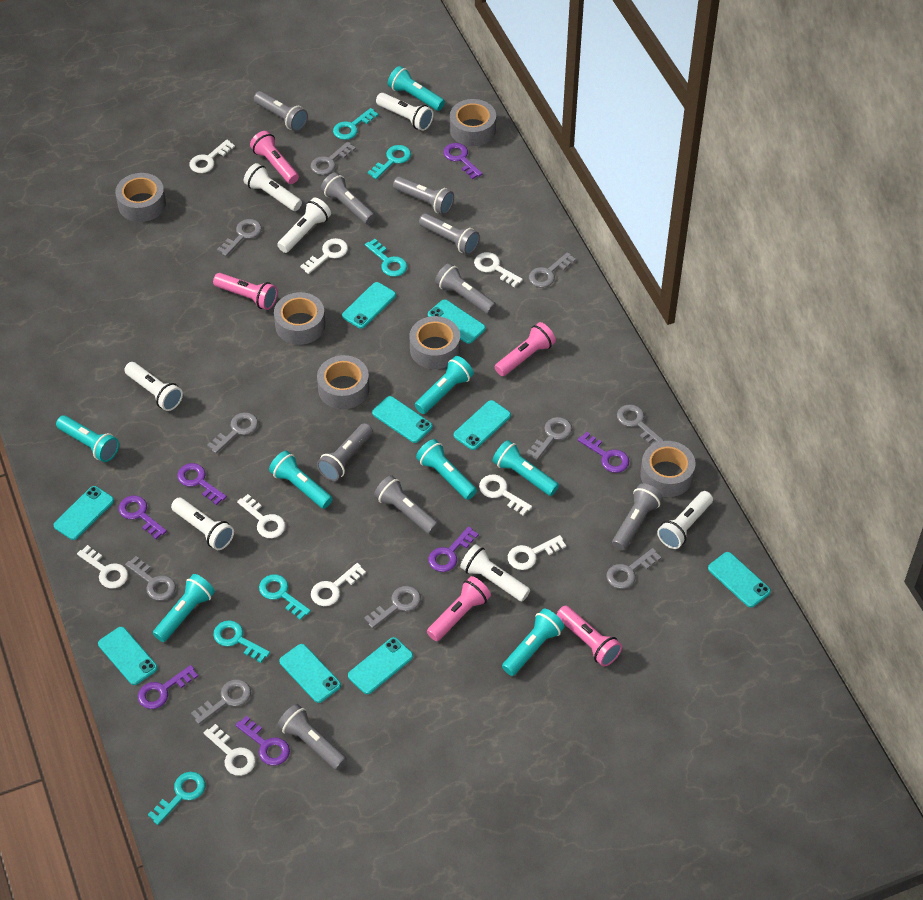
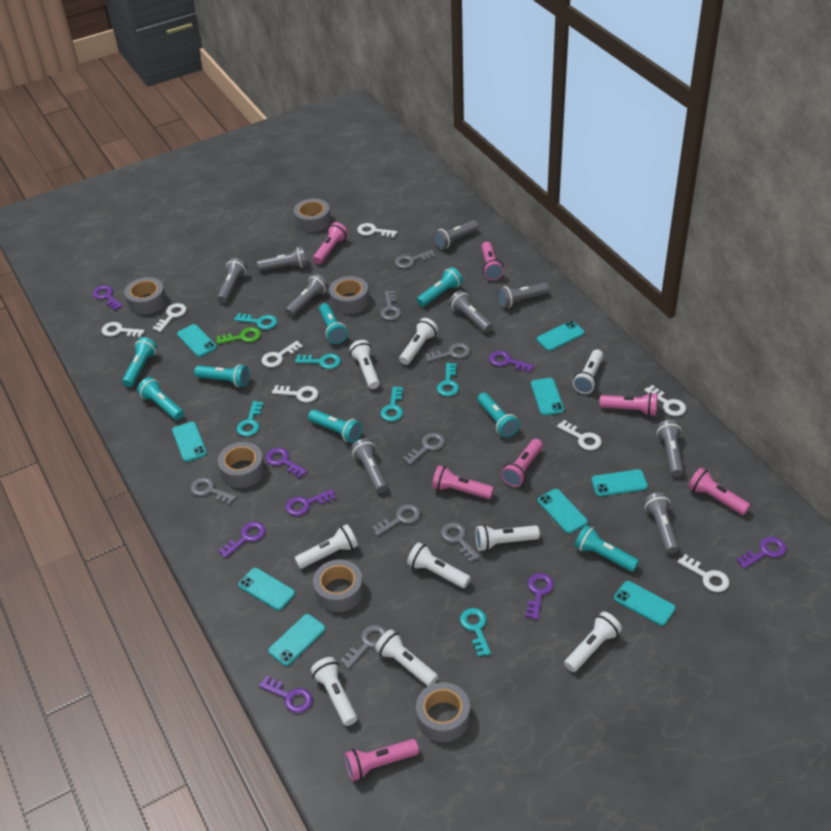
green key: none = 0 -> [217,327,261,344] = 1
grey key: [125,556,176,601] [191,679,251,724] [207,412,258,454] [217,219,262,256] [311,142,356,175] [364,586,421,629] [526,417,572,460] [529,252,576,288] [606,548,661,589] [617,404,664,446] = 10 -> [190,477,236,505] [340,625,387,669] [372,504,420,536] [380,291,401,320] [395,250,436,269] [403,433,445,465] [425,343,470,362] [441,522,480,563] = 8
pink flashlight: [213,273,278,310] [250,131,299,184] [427,576,491,641] [495,322,556,376] [557,606,622,667] = 5 -> [313,222,348,264] [345,739,419,781] [432,465,494,499] [481,242,504,280] [501,439,543,487] [599,392,658,416] [688,468,750,515] = 7
purple key: [119,496,167,539] [138,665,198,709] [177,463,227,505] [235,716,290,765] [428,526,478,572] [443,143,482,179] [578,432,629,473] = 7 -> [93,285,123,311] [218,522,265,558] [259,676,313,713] [266,448,308,478] [286,489,336,516] [489,351,534,373] [525,573,554,620] [737,537,786,569] = 8
white flashlight: [124,362,183,411] [171,498,234,550] [244,163,302,211] [277,198,331,253] [376,93,434,131] [460,544,530,602] [657,491,713,549] = 7 -> [295,524,358,569] [311,657,357,726] [349,340,380,389] [375,629,438,686] [399,318,438,365] [407,542,471,588] [475,524,540,551] [564,611,622,672] [573,349,603,394] = 9
white key: [77,545,128,589] [189,139,235,173] [204,724,256,776] [237,494,286,538] [300,238,348,274] [311,563,366,606] [474,252,523,287] [479,474,532,515] [508,535,566,570] = 9 -> [102,322,145,338] [153,303,187,332] [261,341,303,367] [272,385,318,403] [357,223,397,238] [557,420,602,450] [644,385,686,416] [678,554,729,592] = 8

